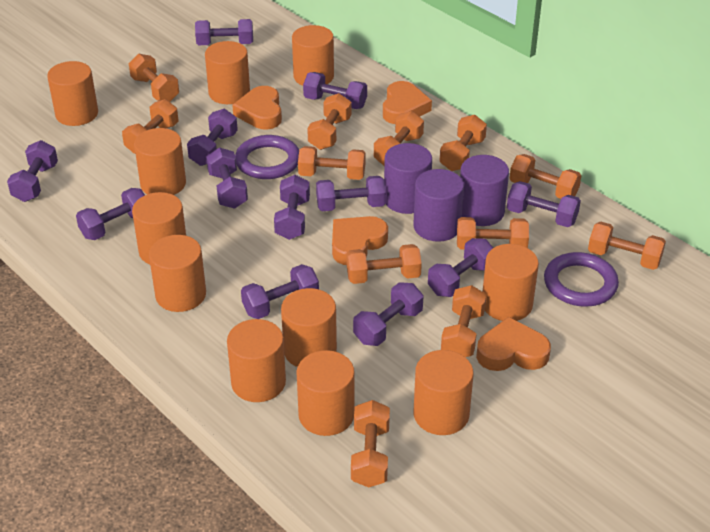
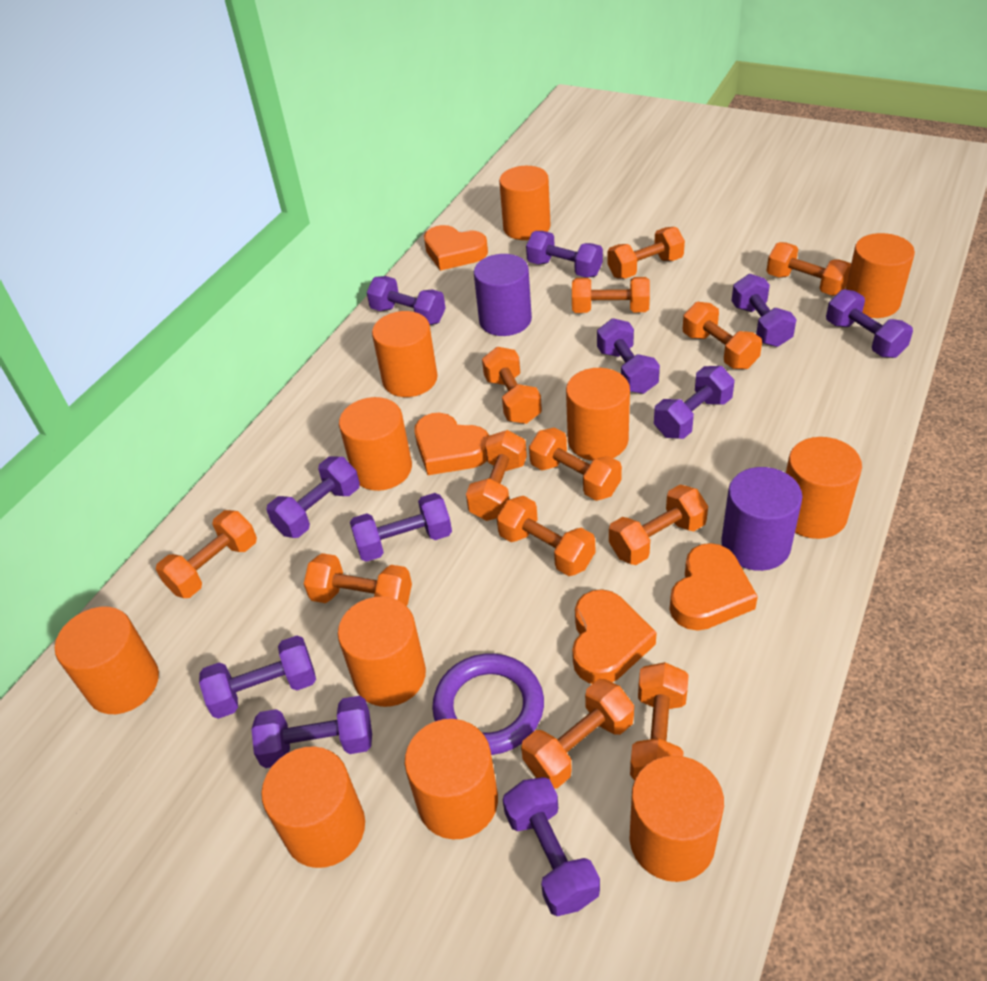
orange dumbbell: [122,99,179,154] [129,54,179,102] [298,146,366,180] [307,93,351,150] [346,244,422,284] [351,400,390,488] [374,111,424,165] [440,115,487,171] [441,285,487,357] [457,217,529,250] [510,154,581,199] [588,222,666,270] = 12 -> [156,510,257,598] [304,553,412,606] [466,430,527,521] [482,347,542,424] [497,496,595,576] [521,679,634,789] [529,427,622,501] [572,277,650,313] [607,227,685,279] [609,485,708,565] [630,662,688,780] [683,302,762,369] [766,242,851,296] = 13
purple cylinder: [384,143,432,214] [413,169,464,242] [460,155,509,226] = 3 -> [474,254,532,336] [721,467,802,571] = 2
purple dumbbell: [7,140,58,202] [76,188,145,240] [187,109,238,166] [195,19,253,45] [206,147,248,209] [241,264,319,319] [274,175,310,240] [303,72,367,109] [316,176,386,211] [353,282,424,346] [428,238,493,297] [507,181,581,227] = 12 -> [199,636,316,719] [251,696,372,768] [266,456,360,538] [350,493,452,562] [367,276,446,325] [503,777,600,916] [526,231,603,278] [597,318,660,394] [654,366,734,439] [731,274,797,347] [826,289,913,358] = 11
purple ring: [235,135,299,179] [544,252,619,307] = 2 -> [432,653,544,755] = 1

